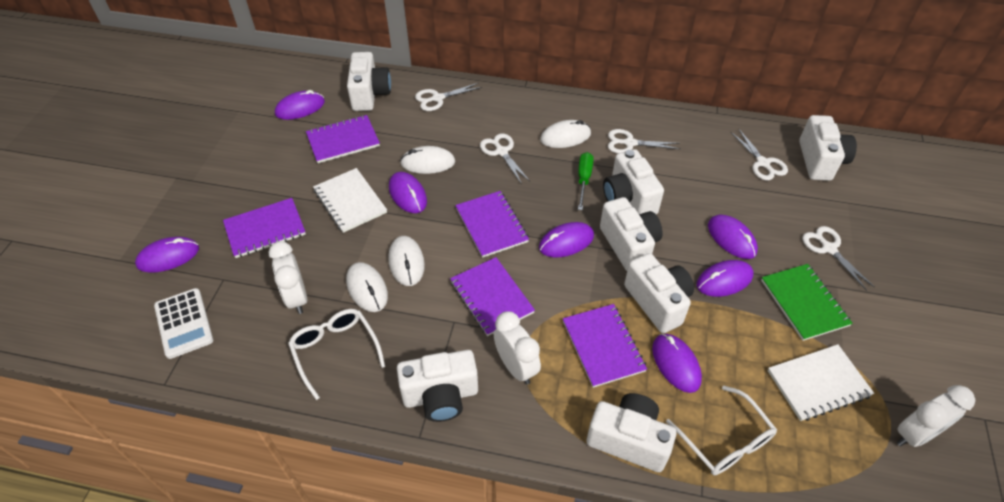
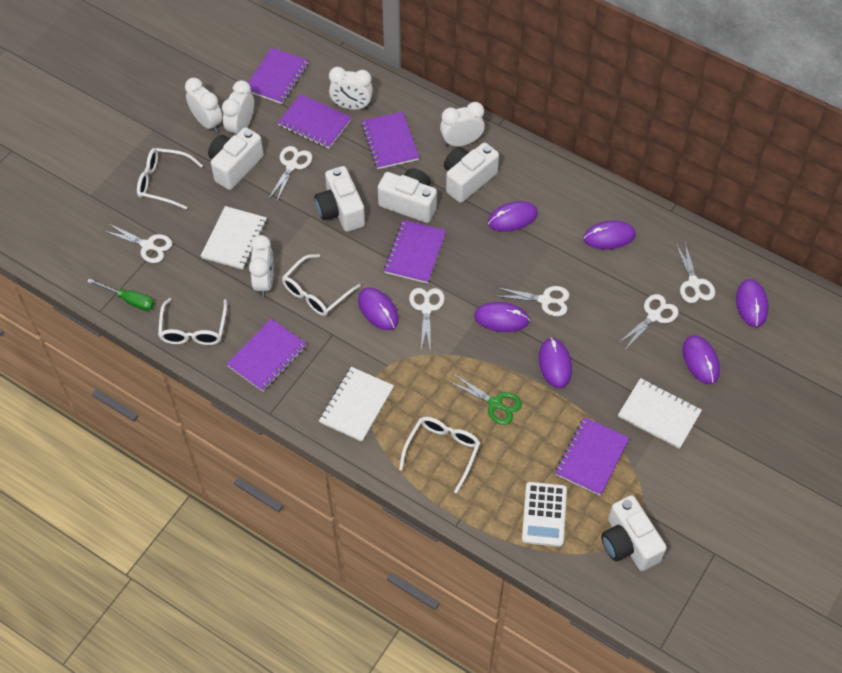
green notebook: [761,264,853,341] = 1 -> none = 0
green scissors: none = 0 -> [448,373,522,425] = 1
purple notebook: [223,198,306,258] [306,115,380,163] [450,257,535,336] [455,191,529,258] [563,304,647,388] = 5 -> [227,319,307,391] [248,48,309,104] [278,94,352,149] [361,111,419,169] [384,220,446,284] [555,417,629,496] = 6
white camera: [347,52,391,111] [397,350,478,422] [587,393,676,472] [600,197,663,271] [603,149,664,214] [624,253,694,333] [799,115,857,181] = 7 -> [208,127,264,190] [314,166,365,232] [378,168,437,223] [444,142,499,203] [601,495,667,571] = 5
white clock: [269,241,307,314] [494,311,541,385] [897,385,975,447] = 3 -> [185,78,223,133] [222,80,254,136] [249,235,274,297] [329,67,373,110] [440,102,485,147] = 5
white glasses: [288,309,386,400] [666,386,777,475] = 2 -> [137,148,203,209] [158,298,227,345] [282,254,361,316] [399,417,480,493] = 4
white mouse: [346,262,388,312] [388,236,425,286] [400,146,455,174] [540,120,591,148] = 4 -> none = 0
white notebook: [313,168,387,233] [768,344,874,421] = 2 -> [200,206,267,270] [319,367,394,442] [618,378,702,449] = 3
white scissors: [415,83,483,111] [480,133,530,184] [608,129,680,153] [731,129,788,180] [802,226,875,291] = 5 -> [104,223,172,263] [268,146,312,201] [409,288,445,352] [496,286,569,316] [617,294,679,350] [675,242,715,303] = 6

